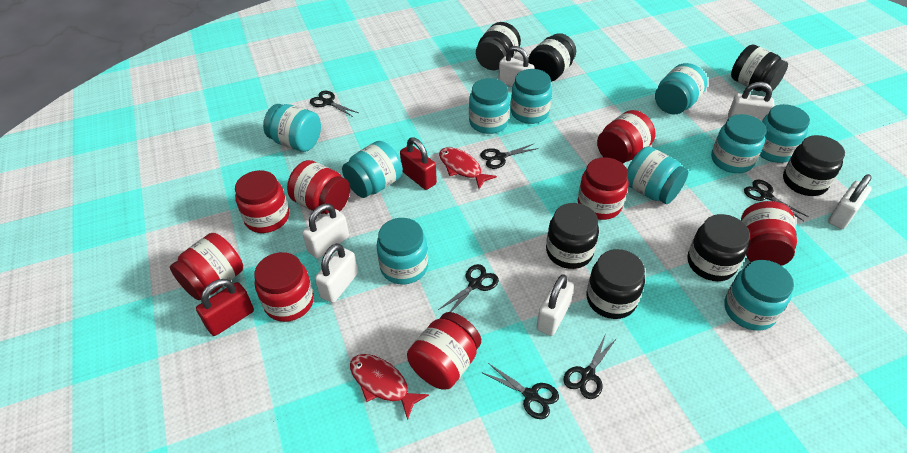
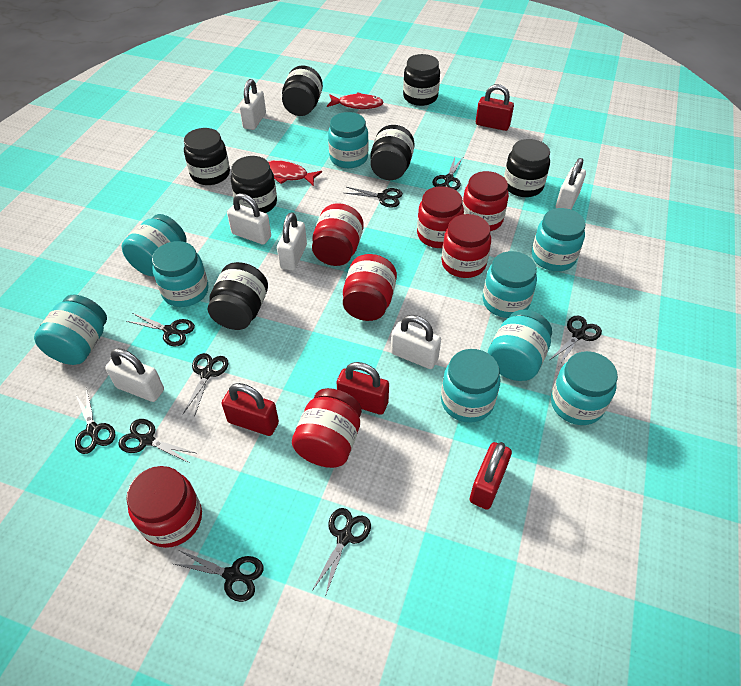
black scissors: [310,91,358,117] [438,264,499,312] [480,143,539,169] [481,363,559,419] [563,334,617,399] [744,179,809,221] = 6 -> [75,388,115,454] [118,419,196,463] [126,313,195,346] [174,550,264,602] [183,353,228,417] [312,508,371,597] [344,187,403,208] [432,157,463,190] [551,316,602,366] = 9
red jar: [170,233,243,300] [235,170,289,233] [254,252,314,322] [287,160,350,214] [407,312,481,390] [578,157,629,220] [597,110,656,164] [741,201,797,266] = 8 -> [126,466,202,548] [292,388,362,468] [312,203,364,266] [343,254,397,321] [417,186,464,248] [441,214,491,278] [462,171,509,231] = 7
red padlock: [196,279,254,336] [400,137,437,190] = 2 -> [221,383,279,436] [337,362,389,415] [470,442,512,510] [476,84,514,131] = 4
turquoise jar: [263,104,321,152] [342,141,403,198] [376,218,428,285] [469,78,510,134] [511,69,552,124] [627,146,688,204] [655,63,707,114] [711,114,767,173] [724,260,794,331] [759,104,810,163] = 10 -> [34,295,107,365] [121,214,186,276] [152,241,209,307] [328,112,369,168] [441,349,500,423] [483,251,537,318] [488,310,552,381] [532,208,586,271] [551,351,618,425] = 9

